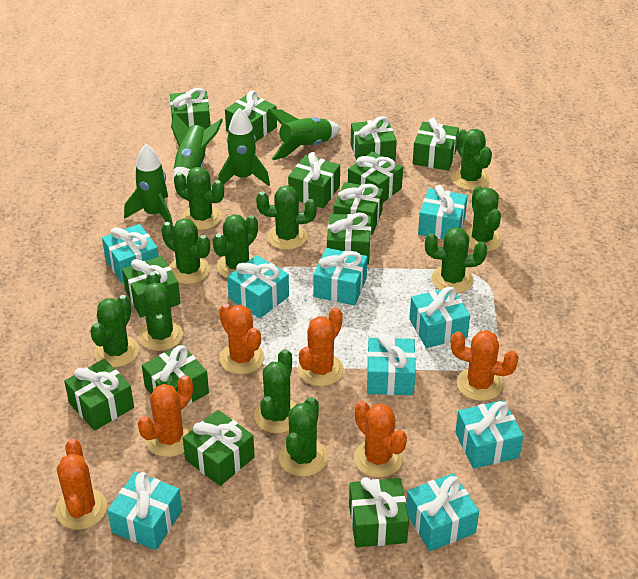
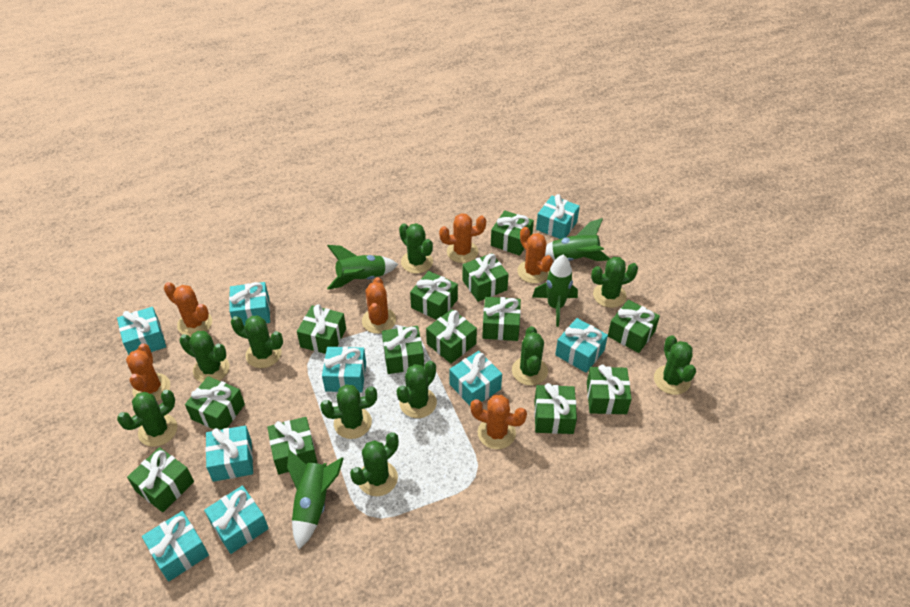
green cactus: [90,295,139,368] [139,272,183,351] [161,218,210,284] [174,167,224,230] [213,214,258,278] [254,349,296,433] [256,185,317,250] [279,397,328,477] [425,227,487,293] [451,129,492,190] [465,186,503,252] = 11 -> [117,390,177,447] [180,331,230,383] [231,316,283,368] [320,384,377,439] [350,432,399,496] [396,361,437,418] [399,223,433,273] [512,326,548,386] [591,257,638,308] [654,335,696,395] = 10

